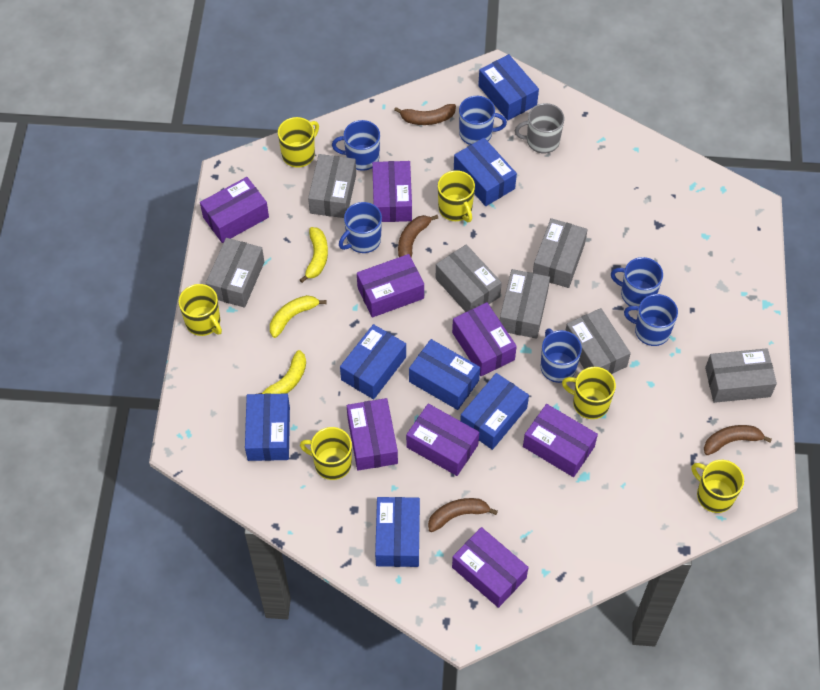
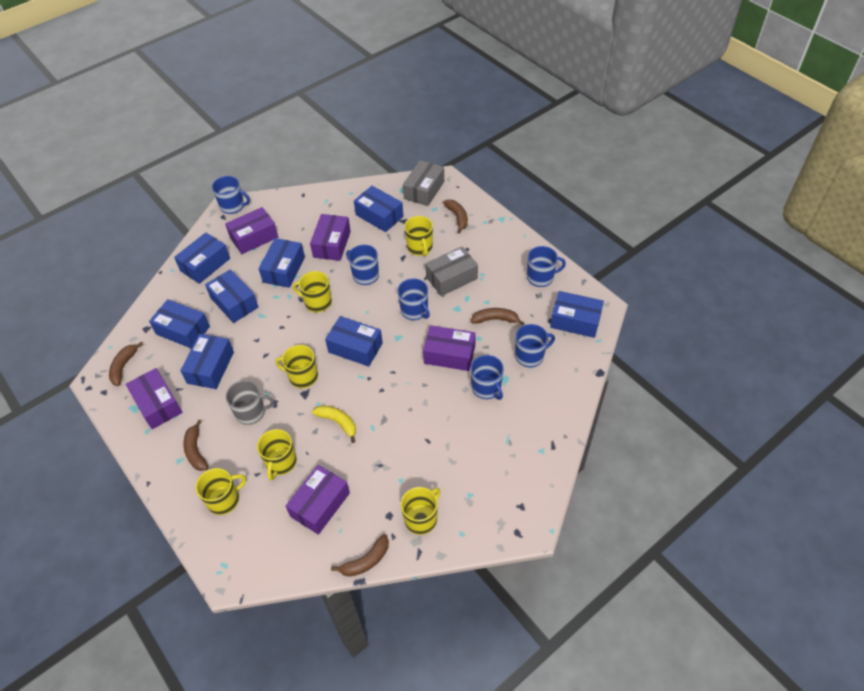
blue box: [245,393,290,461] [340,324,406,399] [375,497,420,567] [409,339,480,410] [454,138,517,206] [460,373,529,450] [478,54,539,120] = 7 -> [149,299,210,349] [174,232,230,284] [180,334,234,389] [205,269,259,323] [258,238,305,288] [325,316,383,367] [354,186,403,232] [550,291,604,338] = 8
brown banana: [394,104,456,125] [398,215,438,257] [428,498,498,532] [704,425,772,455] = 4 -> [109,342,143,386] [183,420,208,471] [331,534,389,577] [443,199,468,234] [471,308,524,325] = 5
grey box: [206,238,264,308] [308,154,356,218] [435,244,502,312] [500,269,550,339] [533,218,588,288] [565,308,631,374] [705,348,777,403] = 7 -> [403,160,444,206] [425,247,478,296] = 2
purple box: [200,177,269,243] [347,398,398,471] [357,254,424,318] [372,161,412,222] [406,404,479,476] [452,302,517,376] [452,527,529,608] [523,404,598,477] = 8 -> [126,368,183,429] [225,207,278,254] [286,465,350,535] [310,214,351,261] [423,325,476,371] = 5
yellow banana: [259,350,306,394] [270,295,327,338] [300,227,328,283] = 3 -> [312,405,356,443] = 1

